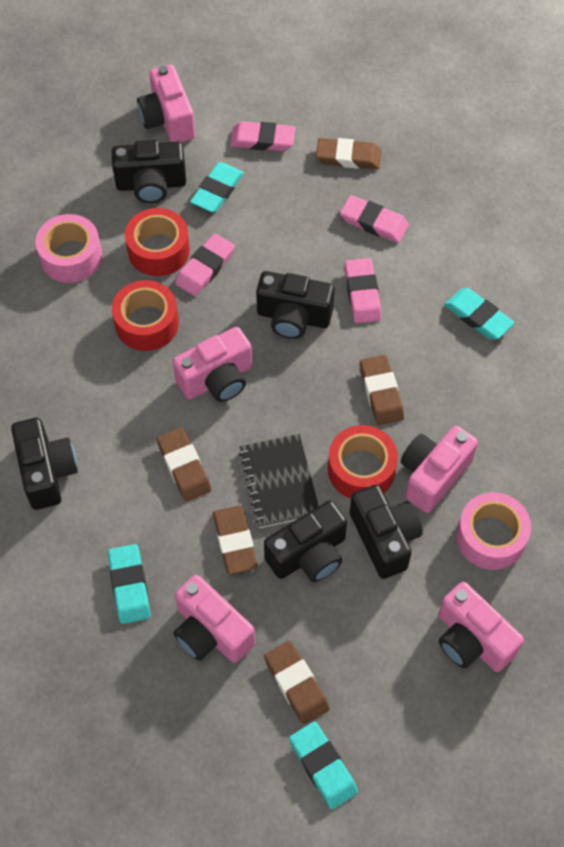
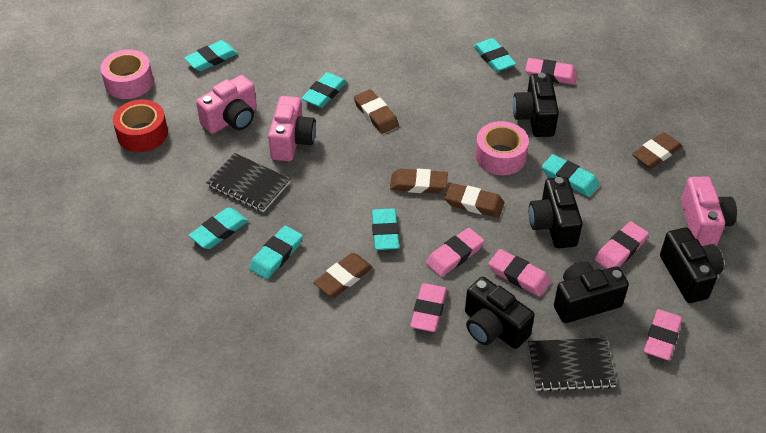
black notebook: [239,434,319,528] = 1 -> [206,153,291,212] [528,338,617,392] = 2
pink camera: [137,65,195,142] [173,327,252,402] [174,575,255,663] [401,426,478,513] [438,582,524,672] = 5 -> [196,75,257,134] [268,96,316,161] [681,176,737,246] = 3
pink eraser: [175,233,235,296] [230,121,295,151] [340,195,409,243] [345,258,382,323] = 4 -> [410,283,447,332] [426,228,484,277] [488,249,551,297] [525,58,578,85] [595,221,649,269] [644,309,682,360] = 6
red tape: [112,280,179,351] [125,208,190,276] [328,425,398,498] = 3 -> [113,99,168,152] = 1
turquoise eraser: [108,544,151,624] [190,162,244,213] [289,721,358,809] [444,288,514,340] = 4 -> [184,40,238,71] [189,207,248,249] [249,226,303,279] [301,72,347,108] [372,208,399,250] [474,38,516,72] [542,154,600,197] = 7

